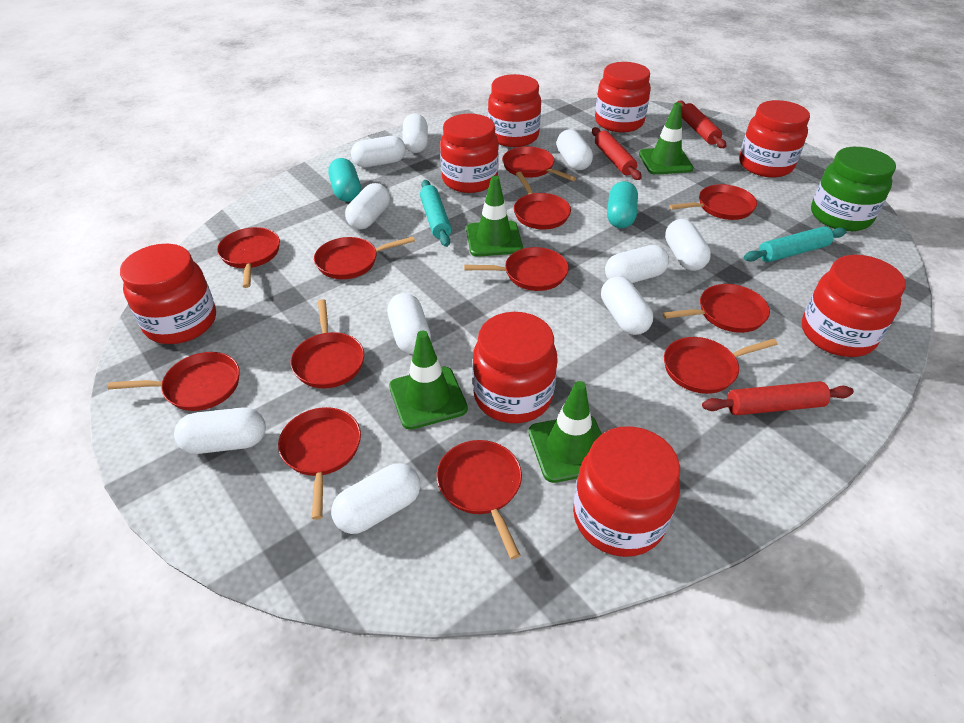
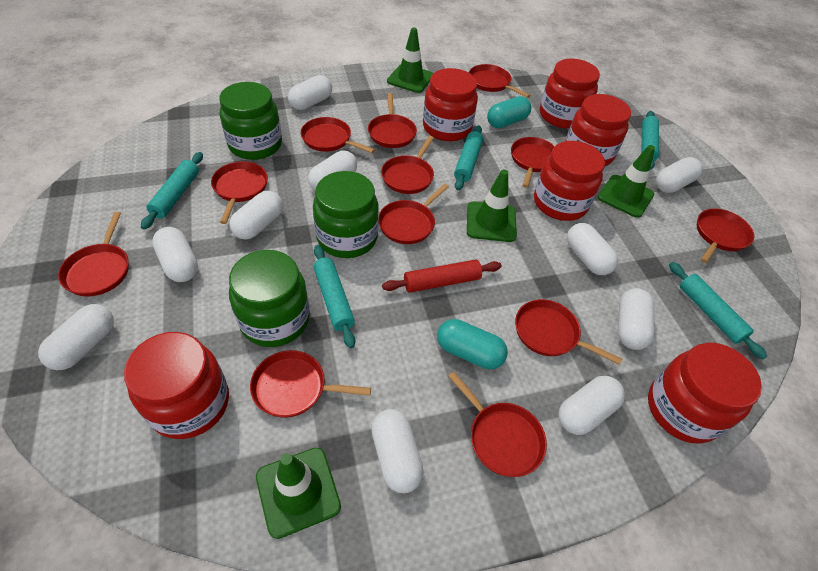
green jar: [811,147,896,231] = 1 -> [219,82,282,160] [229,250,310,347] [313,171,379,258] = 3
red jar: [120,244,216,344] [440,114,499,193] [472,312,558,423] [488,74,541,147] [573,426,680,557] [595,62,651,132] [739,100,810,177] [802,255,906,357] = 8 -> [124,332,229,439] [423,68,478,141] [534,141,605,221] [540,58,600,129] [566,94,631,166] [648,343,762,443] = 6
red rolling pin: [592,127,641,180] [677,101,726,148] [702,381,854,415] = 3 -> [382,260,502,293] = 1
turquoise rolling pin: [420,180,451,247] [744,226,847,262] = 2 -> [141,152,203,230] [313,245,355,348] [454,125,483,190] [641,111,659,170] [669,262,767,359] = 5

